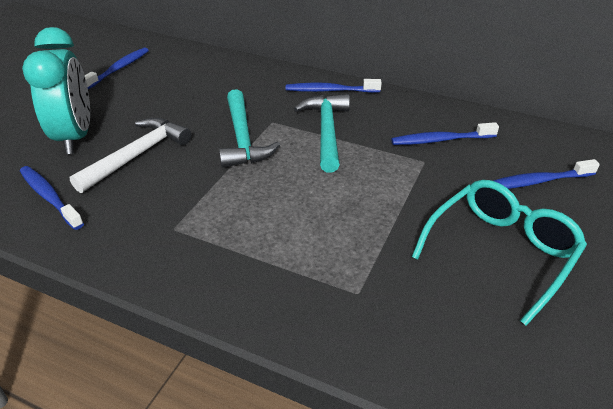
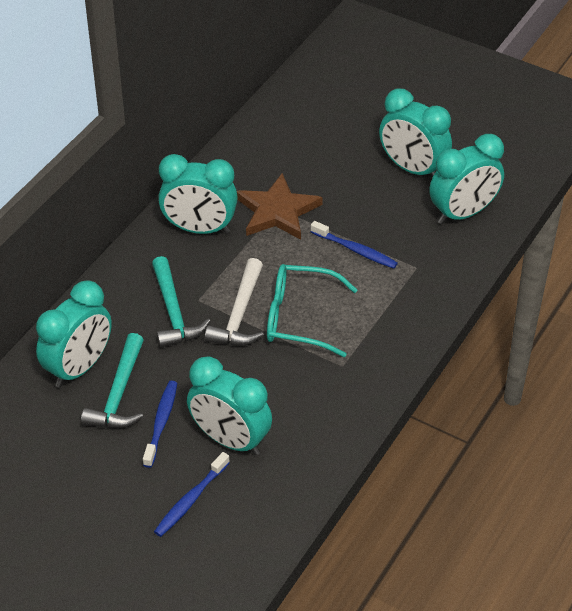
blue toothbrush: [20,166,84,230] [85,47,149,89] [286,79,382,93] [391,122,499,145] [493,159,600,189] = 5 -> [143,381,177,468] [154,452,230,537] [311,221,398,269] = 3
brown star: none = 0 -> [237,173,323,240] = 1
turquoise clock: [22,27,90,154] = 1 -> [36,280,112,388] [158,154,238,234] [187,356,272,455] [379,88,452,178] [429,134,504,224] = 5

